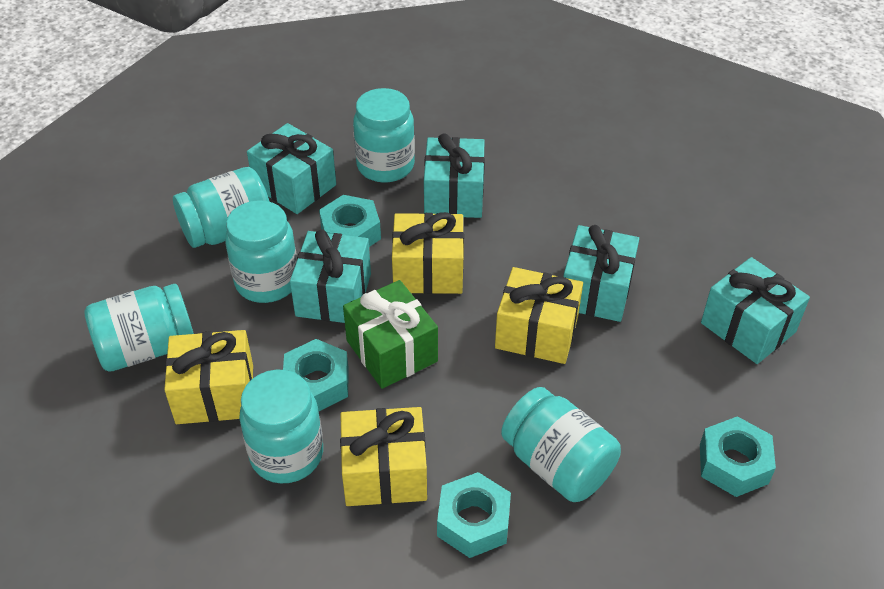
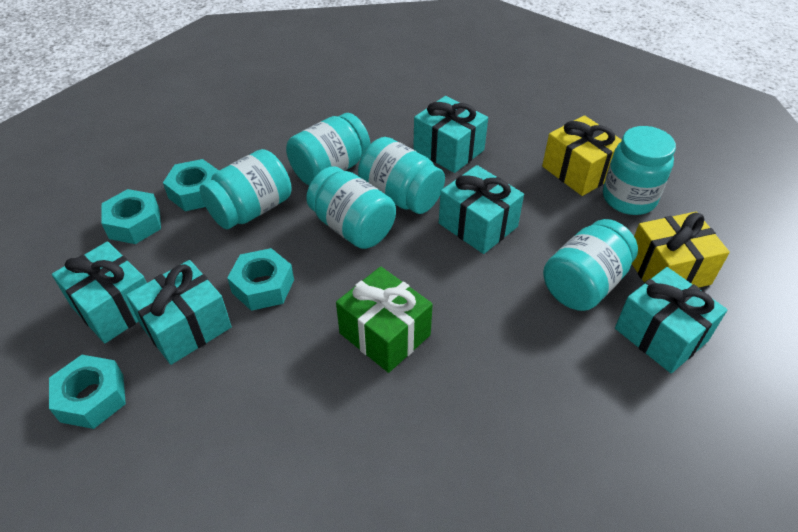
yellow gift: [164,330,253,424] [340,407,427,506] [392,212,464,294] [495,267,583,364] = 4 -> [542,115,622,196] [632,212,730,287] = 2

